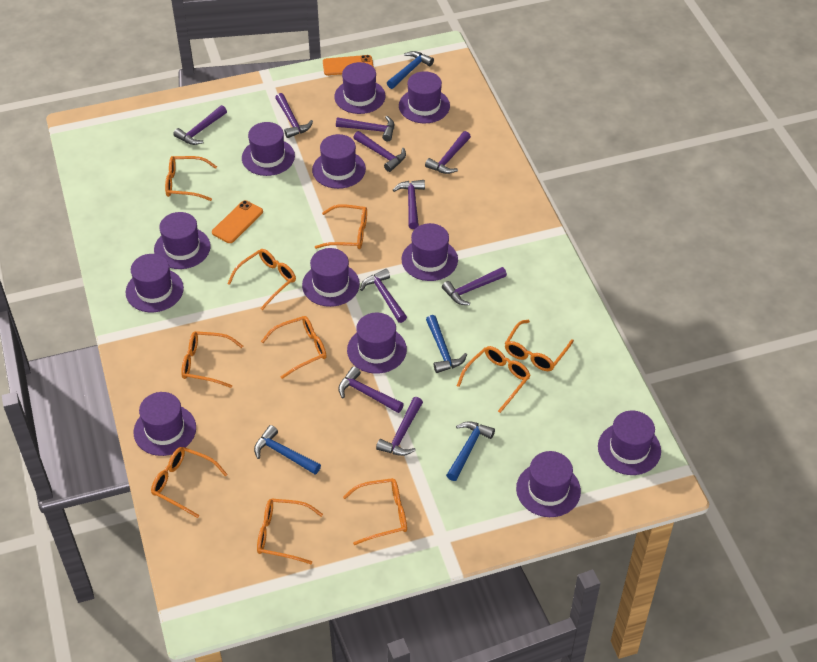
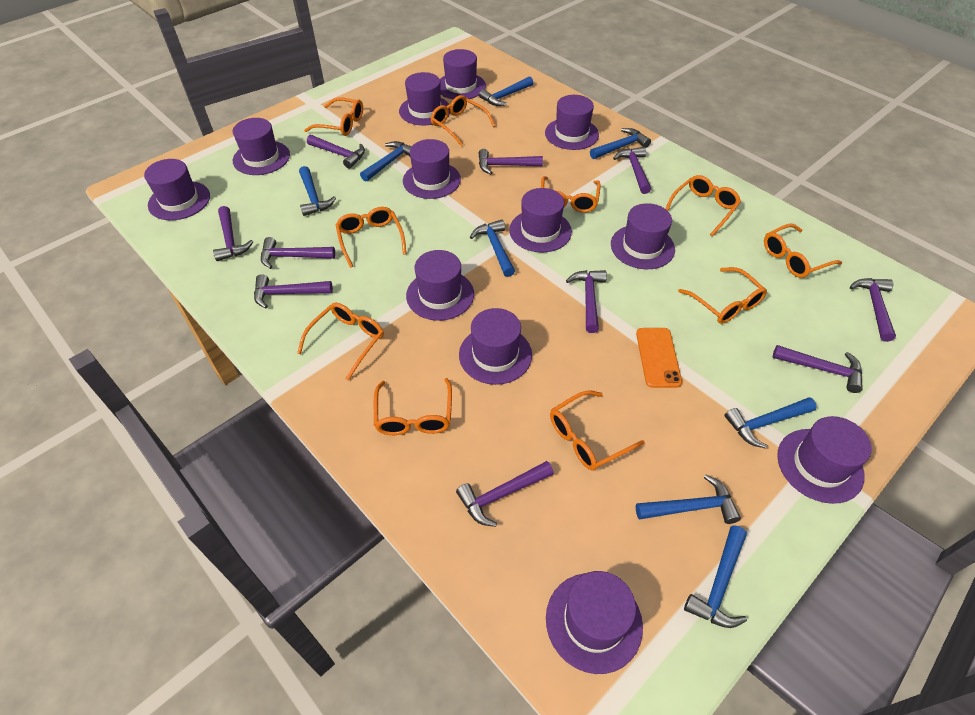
blue hammer: [254,425,321,474] [387,51,434,89] [426,315,467,373] [446,421,495,481] = 4 -> [299,166,336,216] [360,141,412,181] [470,220,515,277] [479,76,533,106] [590,128,651,159] [636,475,741,524] [684,525,747,628] [725,397,817,448] = 8
orange phone: [212,200,263,243] [323,55,374,76] = 2 -> [636,328,682,388] = 1

